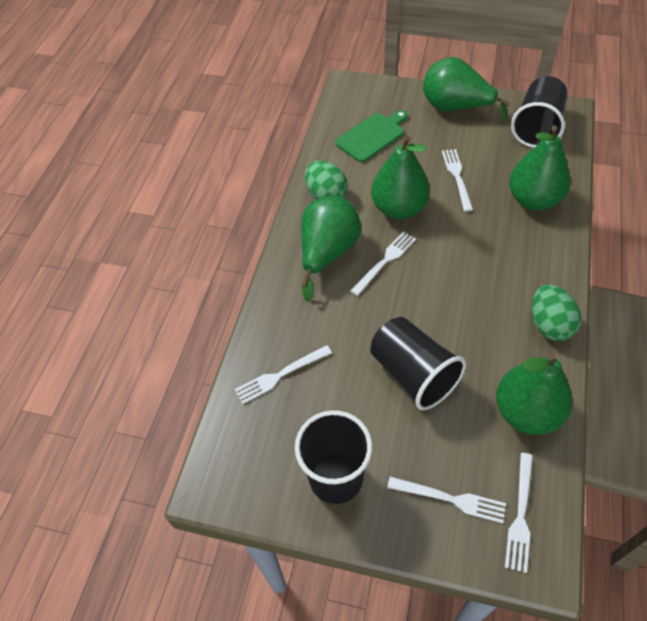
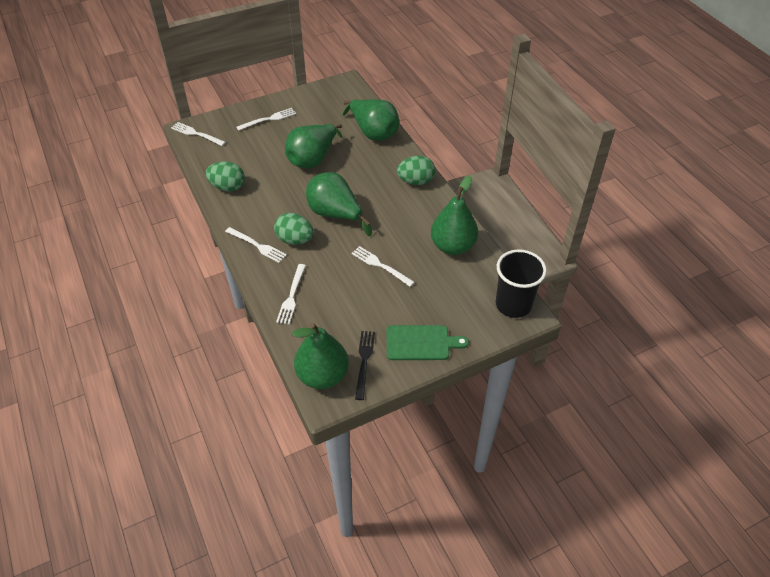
black cup: [295,410,372,504] [370,317,466,410] [511,76,567,148] = 3 -> [496,249,547,318] = 1
black fork: none = 0 -> [355,331,375,400] = 1
green egg: [305,161,348,199] [532,285,581,341] = 2 -> [206,162,245,191] [274,213,314,245] [397,156,435,185] = 3

